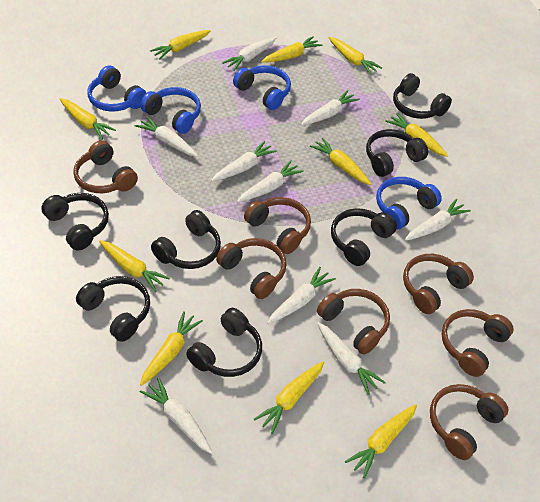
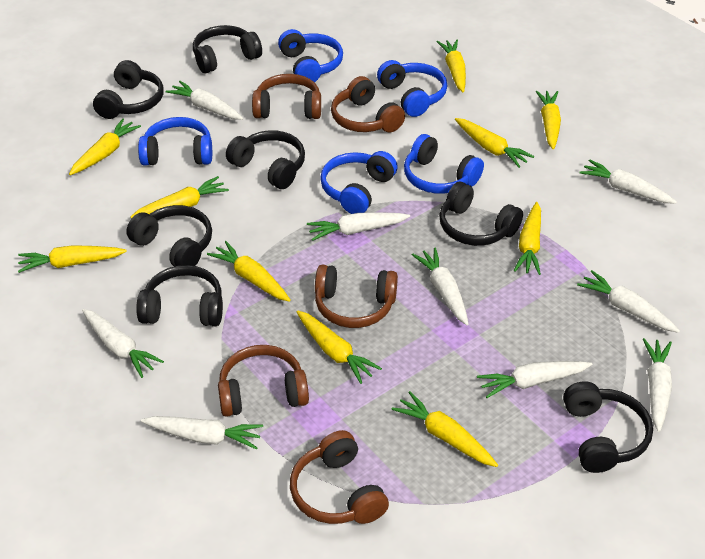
blue headphones: [88,65,146,112] [140,87,201,134] [233,65,291,110] [376,177,442,230] = 4 -> [138,117,212,166] [278,29,343,82] [320,151,398,214] [377,60,447,117] [404,134,484,194] = 5
brown headphones: [73,140,138,193] [216,238,287,299] [244,197,311,254] [317,289,390,355] [403,254,474,314] [430,384,509,460] [441,309,514,377] = 7 -> [218,345,309,417] [252,74,321,119] [290,430,389,524] [315,265,398,328] [331,76,405,132] = 5

